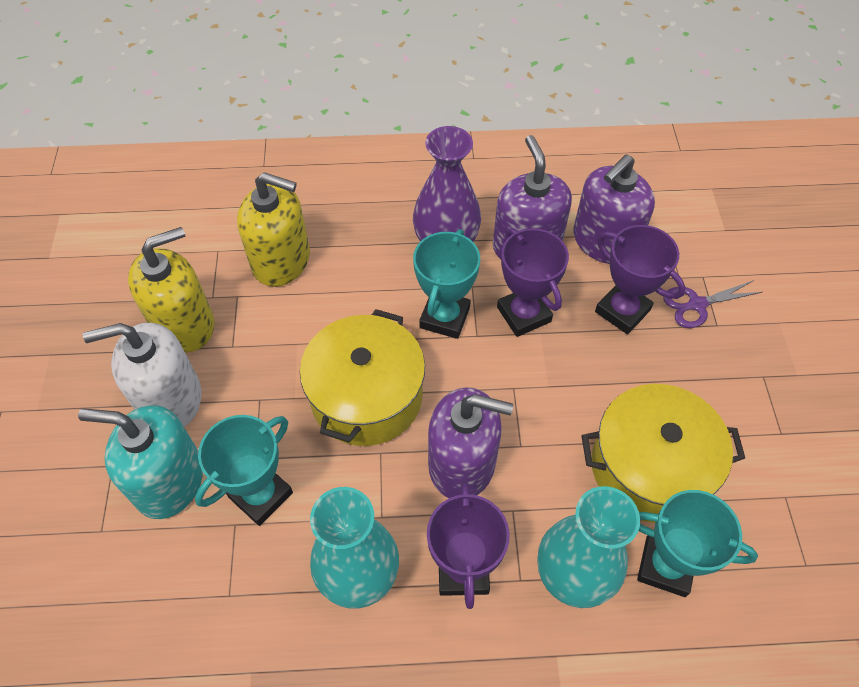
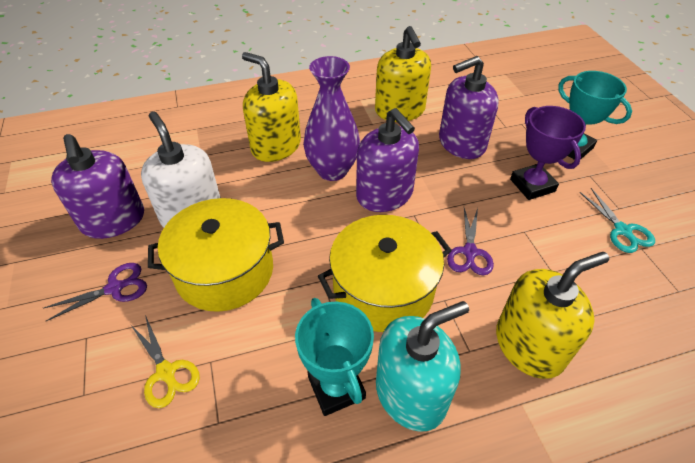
purple scissors: [663,280,762,328] = 1 -> [44,263,147,321] [447,208,494,276] = 2
purple trophy: [427,481,510,609] [497,228,569,337] [595,225,685,334] = 3 -> [510,106,586,200] = 1
turquoise scissors: none = 0 -> [580,188,655,253] = 1
turquoise trophy: [195,415,293,526] [413,229,480,339] [637,490,758,597] = 3 -> [295,298,374,416] [558,71,632,160] = 2
turquoise vase: [310,487,399,609] [537,486,640,608] = 2 -> none = 0
yellow scissors: none = 0 -> [130,315,200,408] = 1
yellow soap dispenser: [128,227,214,353] [237,172,310,287] = 2 -> [242,52,301,162] [375,26,431,122] [496,252,609,379] = 3

